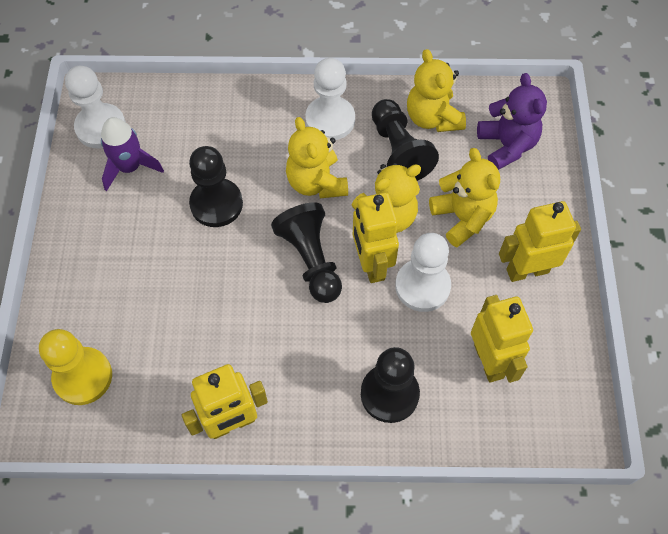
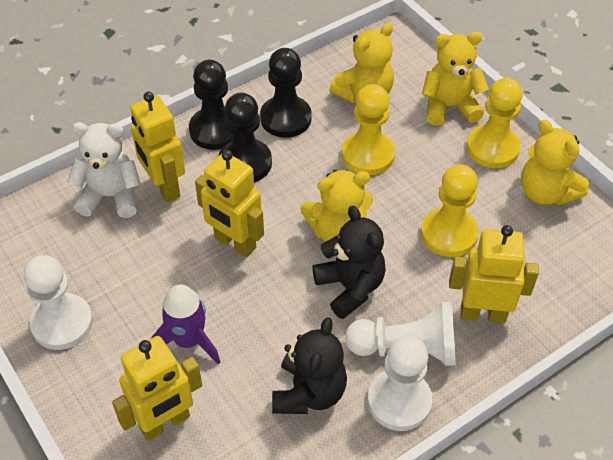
black pawn: [189,146,243,227] [271,202,342,303] [361,347,420,423] [372,99,439,181] = 4 -> [189,60,233,150] [219,93,272,182] [260,48,312,137] = 3
black teddy bear: none = 0 -> [272,317,347,414] [312,206,386,319] = 2
purple teddy bear: [477,73,547,170] = 1 -> none = 0
white teddy bear: none = 0 -> [67,122,141,218] = 1
yellow pawn: [39,329,112,405] = 1 -> [342,84,395,175] [421,164,479,257] [466,78,523,168] = 3

